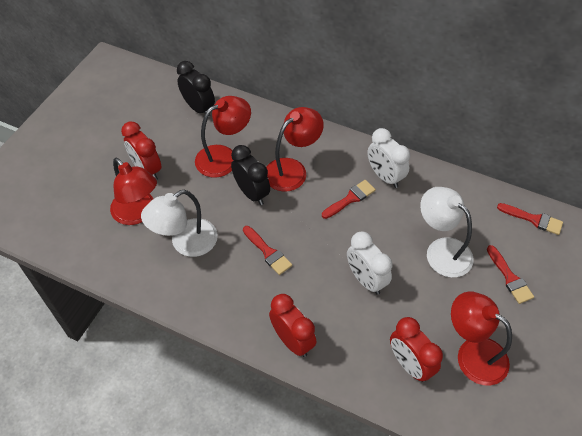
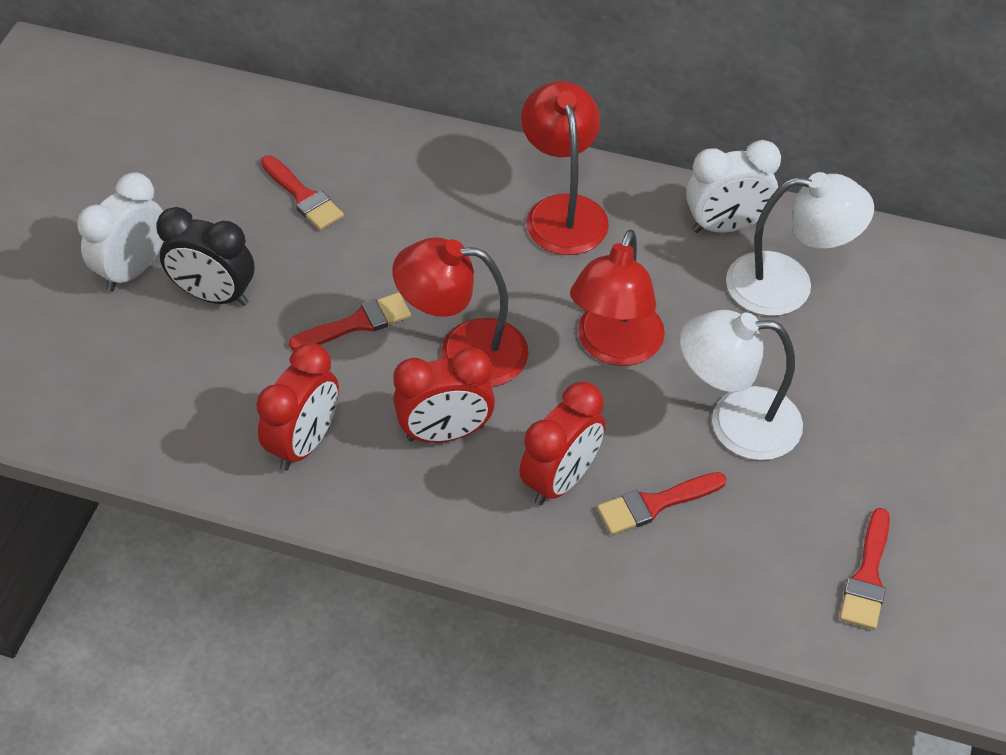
black clock: [177,61,215,117] [231,145,270,205] = 2 -> [156,207,254,306] = 1
red lamp: [110,158,157,225] [195,96,251,178] [267,107,324,192] [451,291,512,386] = 4 -> [392,237,529,387] [521,81,609,255] [570,229,665,366] = 3

